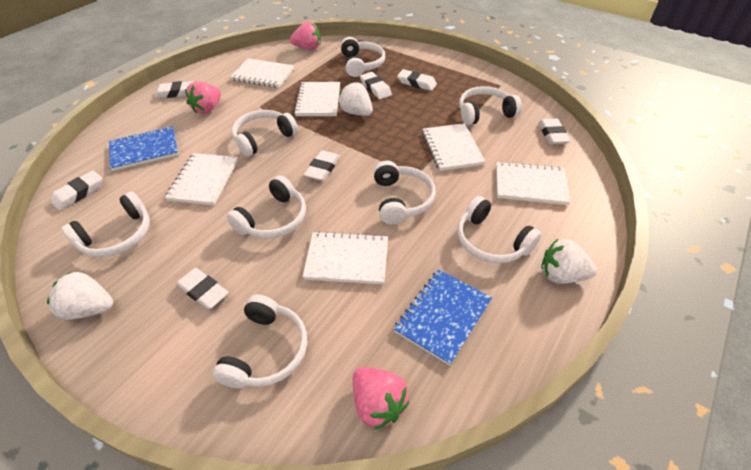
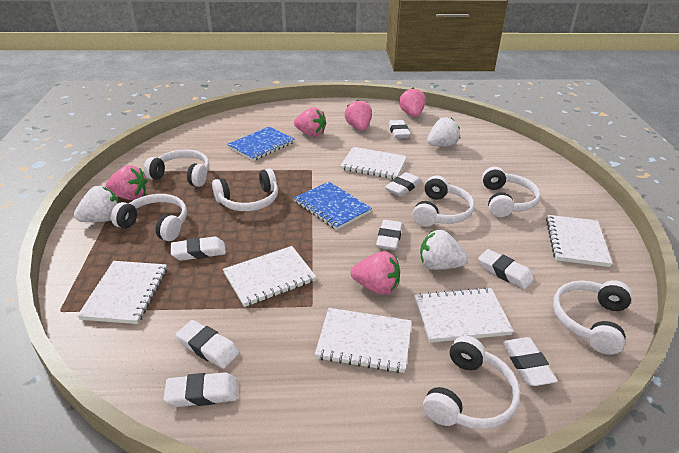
pink strawberry: [185,81,221,114] [290,21,320,50] [353,367,409,430] = 3 -> [105,165,147,200] [294,107,326,137] [344,100,372,131] [351,251,400,295] [399,88,426,117] = 5
white eraser: [51,171,102,211] [154,81,194,98] [176,268,229,310] [304,150,340,181] [360,72,392,99] [397,69,437,91] [538,118,570,144] = 7 -> [164,372,237,407] [171,237,226,261] [176,320,240,369] [376,220,403,250] [385,172,422,197] [388,120,410,138] [478,249,534,289] [503,337,558,386] = 8
white headphones: [61,192,150,257] [212,295,307,389] [227,175,306,239] [232,110,298,157] [341,37,385,77] [373,161,436,225] [458,196,541,263] [459,86,522,125] = 8 -> [111,194,187,241] [144,150,210,187] [212,168,278,211] [413,175,474,227] [423,336,520,429] [482,166,541,217] [553,280,632,355] = 7

